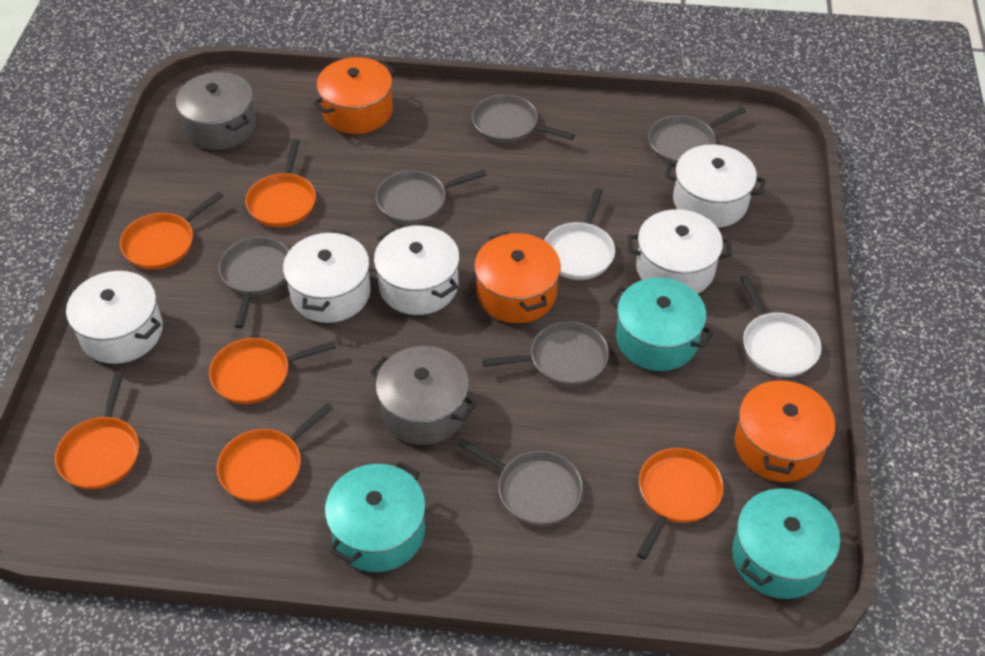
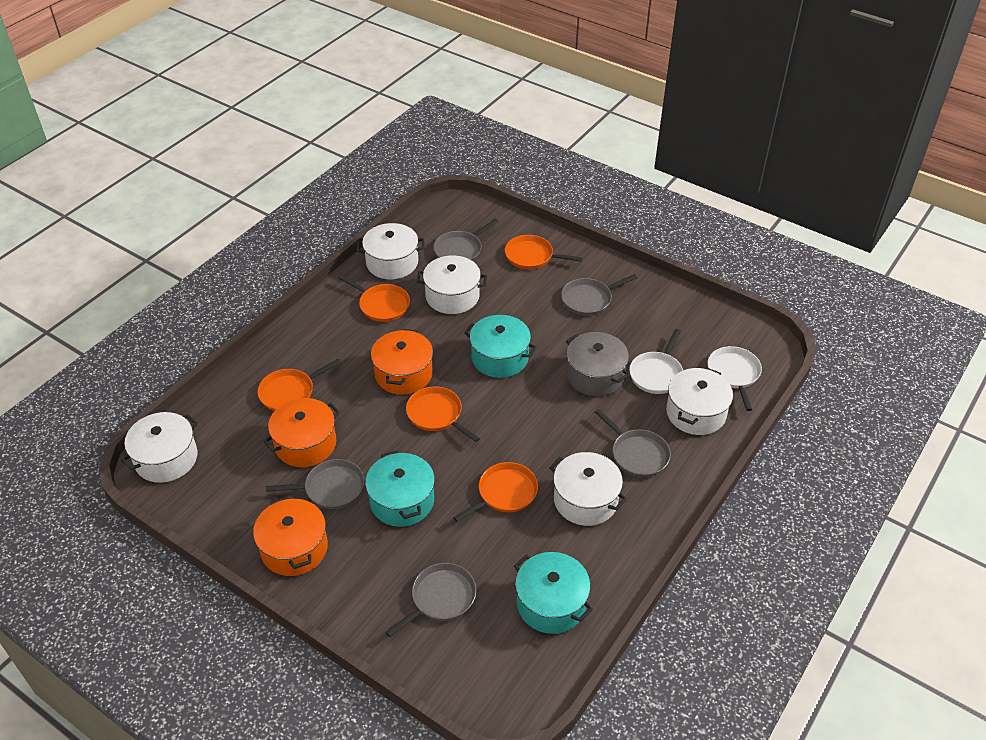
grey pan: [219,237,289,328] [376,170,486,224] [457,438,583,526] [472,94,575,143] [482,321,609,386] [648,107,746,163] = 6 -> [266,459,365,509] [386,563,476,637] [433,219,498,261] [561,274,637,316] [595,409,671,477] = 5
grey pot: [176,72,256,150] [370,346,476,445] = 2 -> [566,332,629,396] = 1
orange pan: [55,372,139,489] [120,192,223,270] [209,338,336,404] [217,403,333,502] [245,139,316,227] [637,448,724,559] = 6 -> [258,359,341,411] [339,275,410,322] [406,386,480,442] [453,462,538,522] [505,235,583,269] = 5

